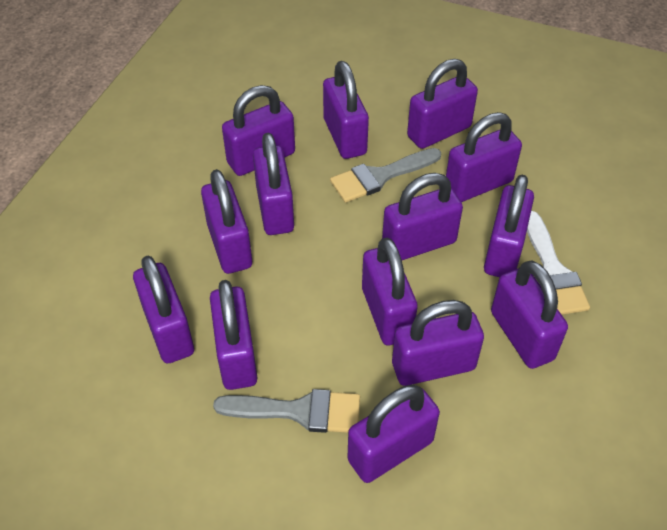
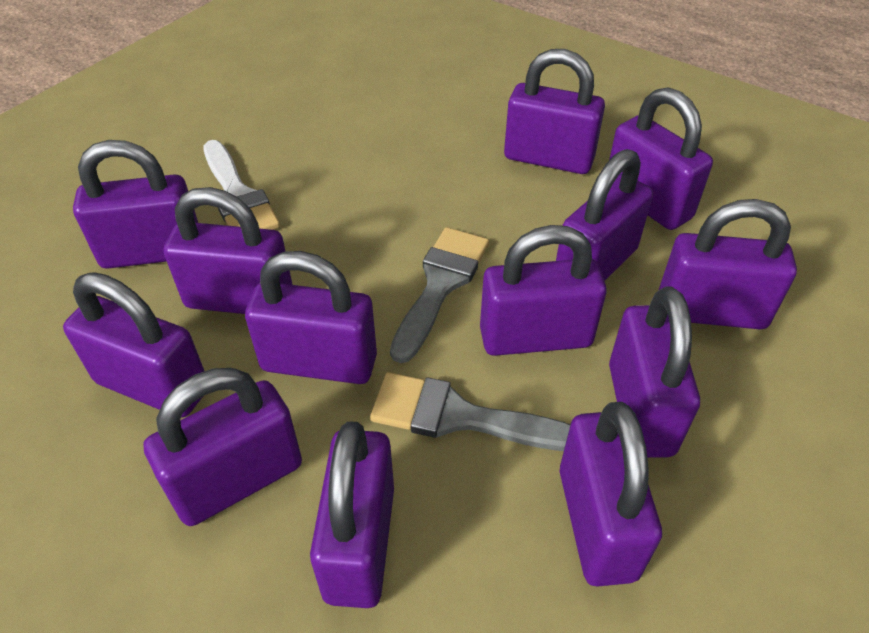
purple padlock: [133,256,194,363] [201,169,252,274] [210,280,258,390] [222,85,295,176] [253,133,294,235] [323,61,369,159] [347,385,440,483] [362,238,418,345] [382,173,463,260] [392,300,484,386] [407,59,478,149] [446,112,522,202] [484,175,534,277] [491,260,568,369] = 14 -> [63,272,204,418] [73,140,198,269] [143,368,302,526] [164,187,293,314] [245,251,377,384] [310,422,394,608] [480,225,607,356] [504,49,605,174] [556,149,653,281] [560,402,662,587] [609,87,713,230] [609,286,700,458] [658,199,797,329] = 13

